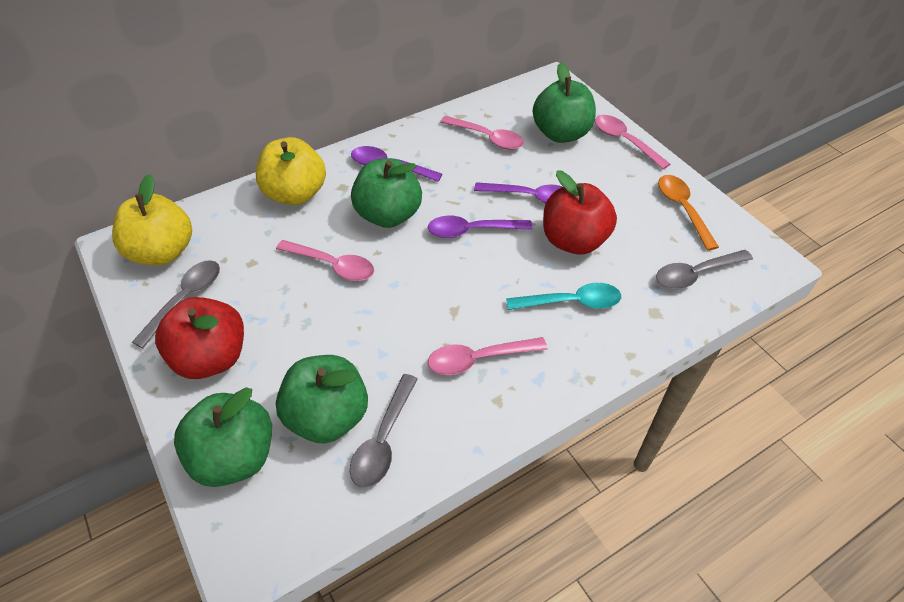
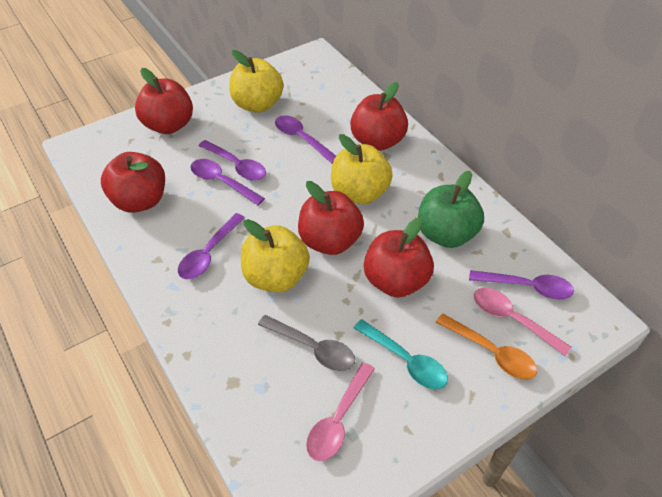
green apple: [174,387,272,487] [276,355,368,444] [351,158,422,228] [533,63,596,143] = 4 -> [418,171,484,248] = 1
grey spoon: [132,260,220,348] [350,374,418,488] [656,250,753,289] = 3 -> [258,315,355,371] = 1
pink spoon: [276,240,374,281] [428,337,547,375] [440,116,524,150] [595,115,670,169] = 4 -> [306,362,375,461] [474,288,571,356] = 2
purple spoon: [351,146,442,182] [428,216,532,238] [474,182,563,204] = 3 -> [178,213,245,279] [190,159,265,205] [199,140,266,181] [275,115,336,164] [469,270,574,299] = 5
red apple: [155,297,244,379] [543,170,617,254] = 2 -> [101,152,165,213] [135,68,193,134] [298,181,364,255] [350,82,408,151] [364,217,434,298] = 5
yellow apple: [112,174,192,265] [256,137,326,205] = 2 -> [229,50,283,113] [241,219,310,292] [331,134,393,205] = 3

